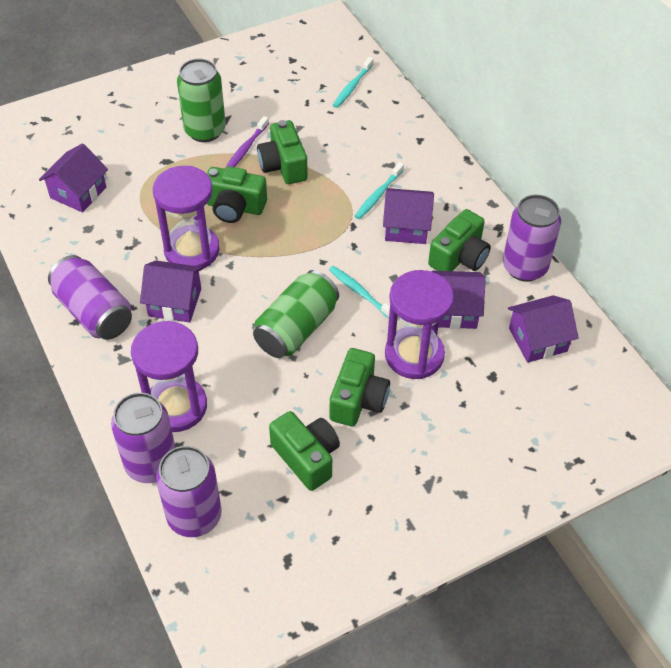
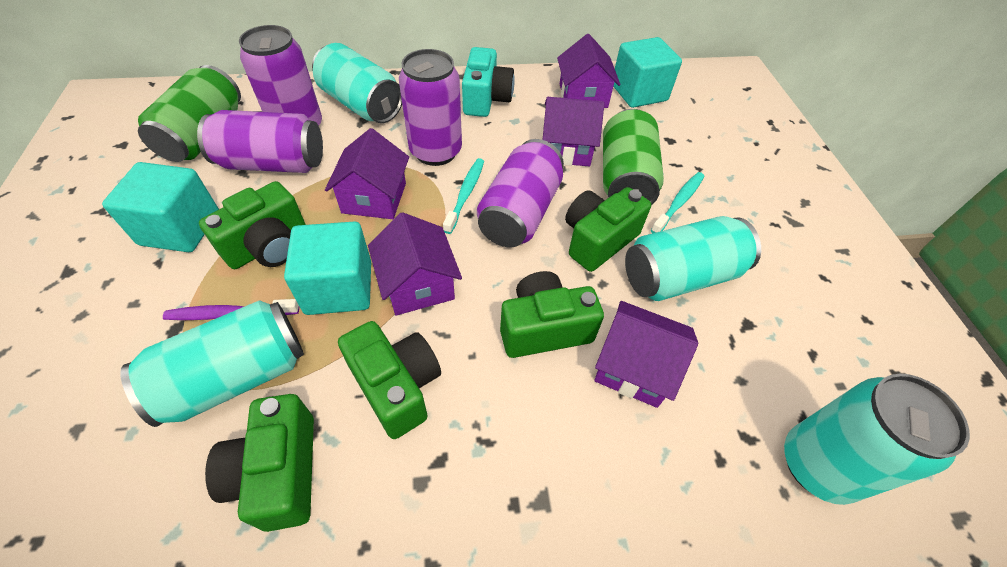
purple hourglass: [131,321,207,432] [153,166,220,269] [385,270,454,379] = 3 -> none = 0
turquoise camera: none = 0 -> [462,47,515,117] = 1
turquoise can: none = 0 -> [120,300,304,427] [312,43,402,123] [625,216,761,301] [784,374,970,505] = 4
turquoise cube: none = 0 -> [102,162,219,252] [284,222,371,315] [613,37,682,108] = 3
turquoise toothbrush: [329,266,390,318] [333,57,374,108] [355,162,404,219] = 3 -> [443,158,484,234] [651,172,704,233] = 2

